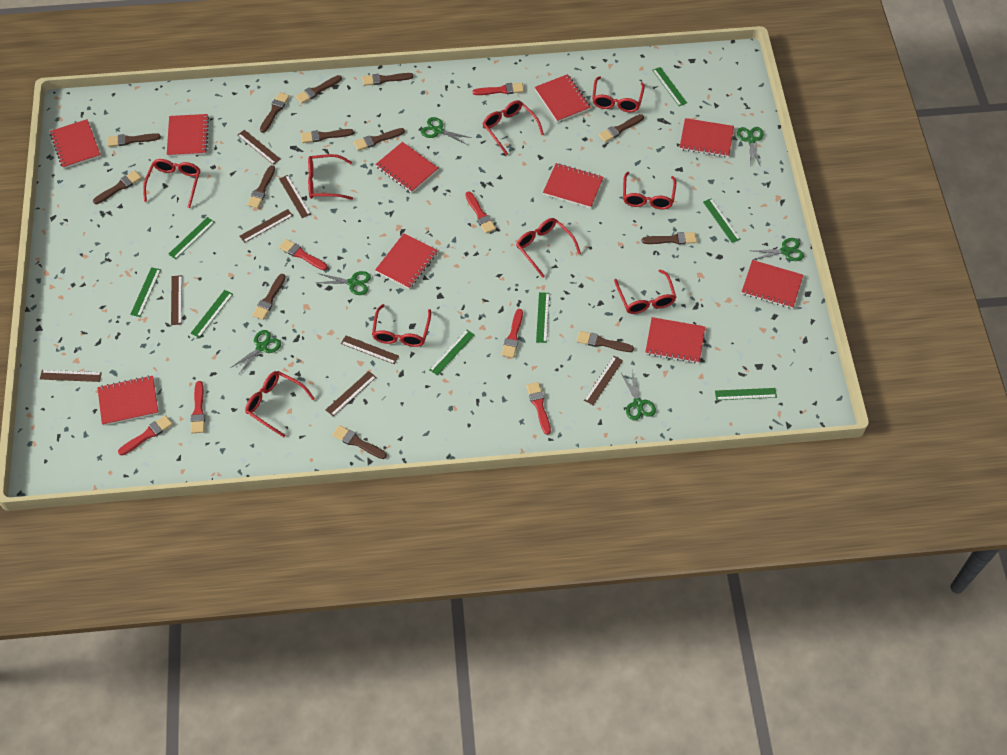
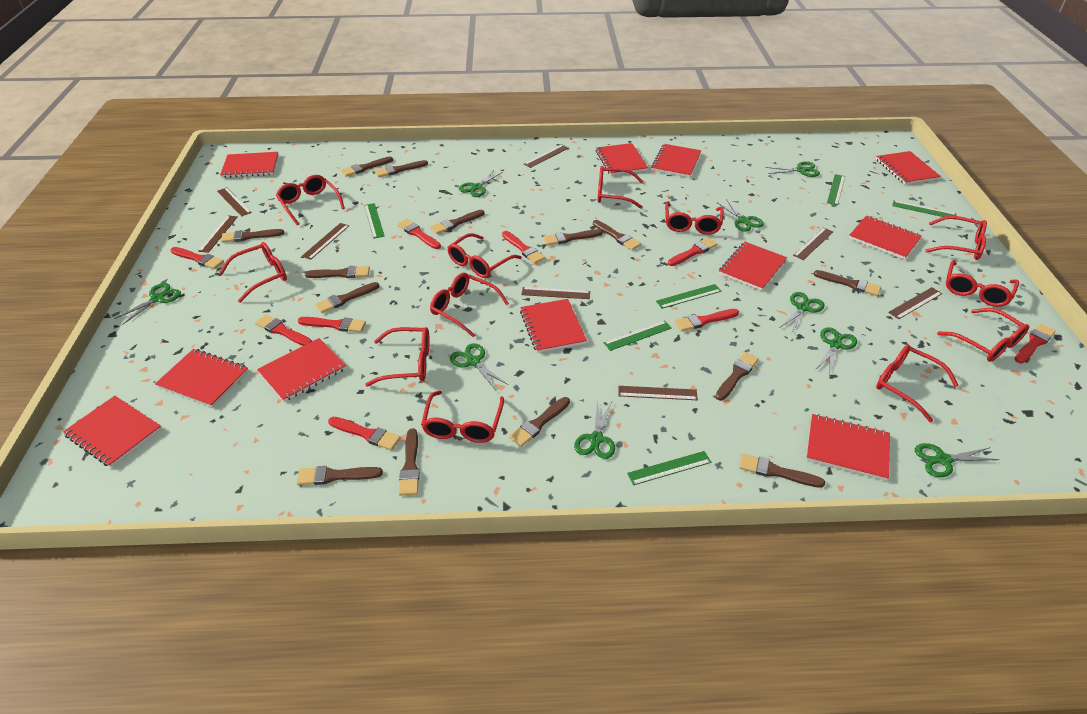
brown brush: [93,171,142,204] [107,133,161,147] [247,165,275,208] [253,274,286,320] [260,92,289,133] [296,75,342,104] [301,129,354,143] [332,425,387,459] [354,128,405,151] [362,73,413,86] [577,331,634,352] [599,114,644,142] [642,232,697,244] = 13 -> [221,229,284,243] [297,466,383,485] [305,266,370,278] [315,282,379,313] [341,157,393,177] [375,160,428,177] [399,428,420,496] [430,210,485,234] [509,397,570,447] [543,229,603,245] [593,220,641,250] [716,352,759,401] [739,453,825,488] [814,270,881,296] = 14
green ruler: [130,267,161,317] [168,217,215,259] [191,290,233,338] [429,329,475,375] [536,292,550,343] [652,67,687,106] [703,198,740,243] [715,388,777,400] = 8 -> [364,203,385,239] [604,320,672,351] [627,451,711,485] [656,284,721,309] [827,174,845,205] [892,200,957,220] = 6
green scissors: [231,330,281,375] [317,271,371,295] [421,117,472,145] [621,371,656,420] [737,127,764,167] [751,238,804,261] = 6 -> [114,283,181,325] [450,343,508,390] [459,169,503,197] [574,400,615,459] [716,199,764,232] [765,161,820,177] [779,292,825,333] [816,327,857,373] [915,443,1000,477] = 9
red brush: [118,415,173,455] [191,381,205,433] [279,239,328,270] [465,192,496,234] [473,83,524,95] [502,309,523,358] [526,382,551,435] = 7 -> [170,247,224,269] [255,314,312,346] [298,317,366,332] [328,417,401,450] [397,219,441,249] [502,231,545,264] [668,237,717,266] [675,309,739,331] [1015,324,1056,363] = 9
red glasses: [143,159,200,208] [245,371,315,437] [308,154,353,200] [372,304,431,347] [483,100,544,156] [516,218,581,278] [592,76,645,112] [614,269,677,314] [623,172,676,209] = 9 -> [219,242,287,303] [276,175,345,226] [365,327,430,387] [421,390,504,443] [430,273,509,338] [447,233,522,278] [598,166,643,209] [665,202,724,235] [876,345,959,422] [925,216,987,260] [937,308,1029,362] [946,260,1019,307] = 12
red notebook: [50,119,101,169] [97,375,159,426] [167,114,209,156] [375,142,438,193] [375,233,438,289] [535,74,591,122] [543,163,604,208] [645,317,705,364] [680,118,734,157] [741,260,803,309] = 10 -> [63,396,162,467] [155,349,249,407] [220,152,279,178] [257,338,346,402] [520,299,587,353] [596,143,648,175] [651,144,701,178] [719,242,787,291] [806,414,890,481] [849,215,922,260] [876,151,941,185] = 11

